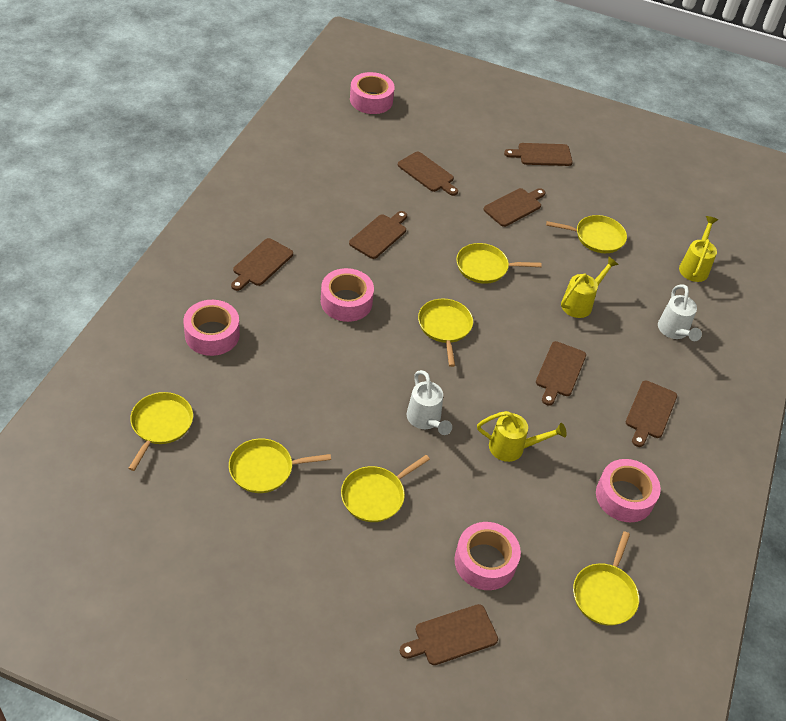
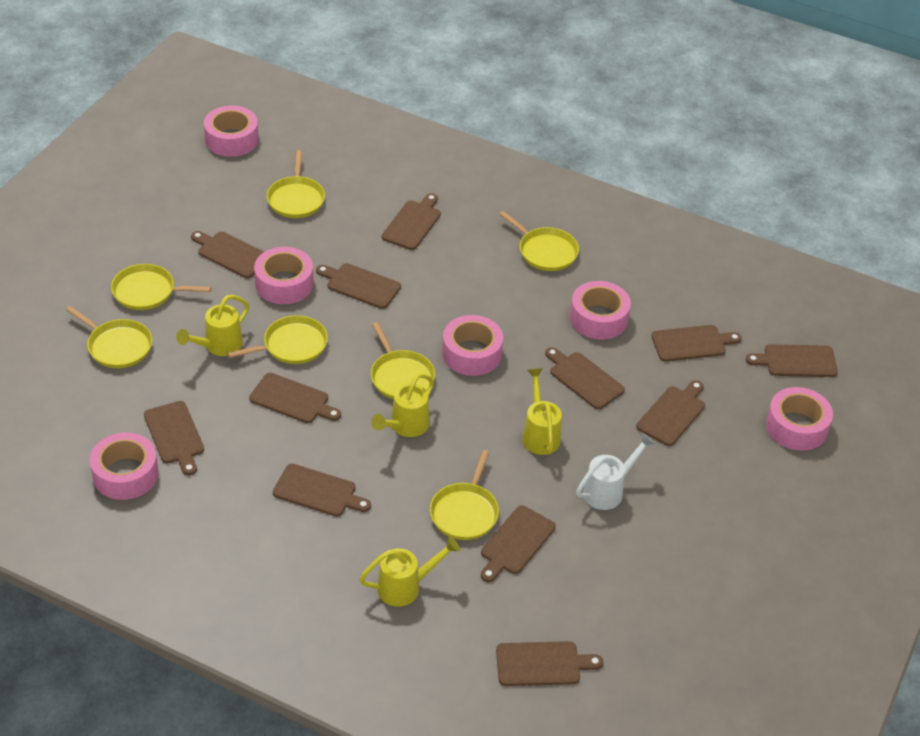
brown cutting board: [231,238,293,291] [349,211,407,259] [398,152,458,196] [400,604,498,665] [483,188,545,227] [504,143,573,166] [536,341,586,406] [626,381,677,447] = 8 -> [144,401,204,476] [191,231,264,278] [249,373,341,423] [273,464,371,517] [316,263,401,309] [382,193,441,250] [481,505,556,582] [496,641,603,686] [545,347,625,410] [636,380,705,446] [651,325,742,362] [746,344,838,377] = 12
pink tape: [183,300,240,356] [321,268,374,322] [350,72,395,114] [454,522,521,590] [596,459,661,522] = 5 -> [90,432,159,500] [204,106,259,157] [254,247,313,304] [442,315,503,376] [570,281,631,339] [766,387,833,451] = 6
white watering can: [407,370,452,435] [658,285,702,341] = 2 -> [576,433,655,510] = 1
yellow watering can: [477,411,567,462] [561,256,619,318] [679,216,718,282] = 3 -> [176,295,249,356] [359,537,460,607] [371,373,434,437] [522,368,562,455] = 4

